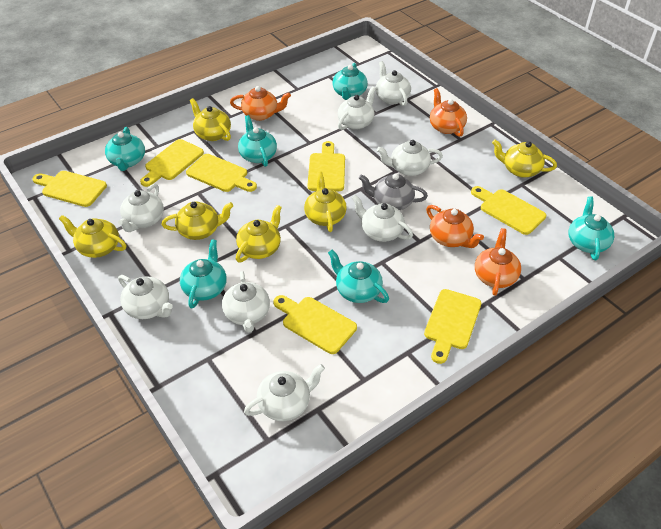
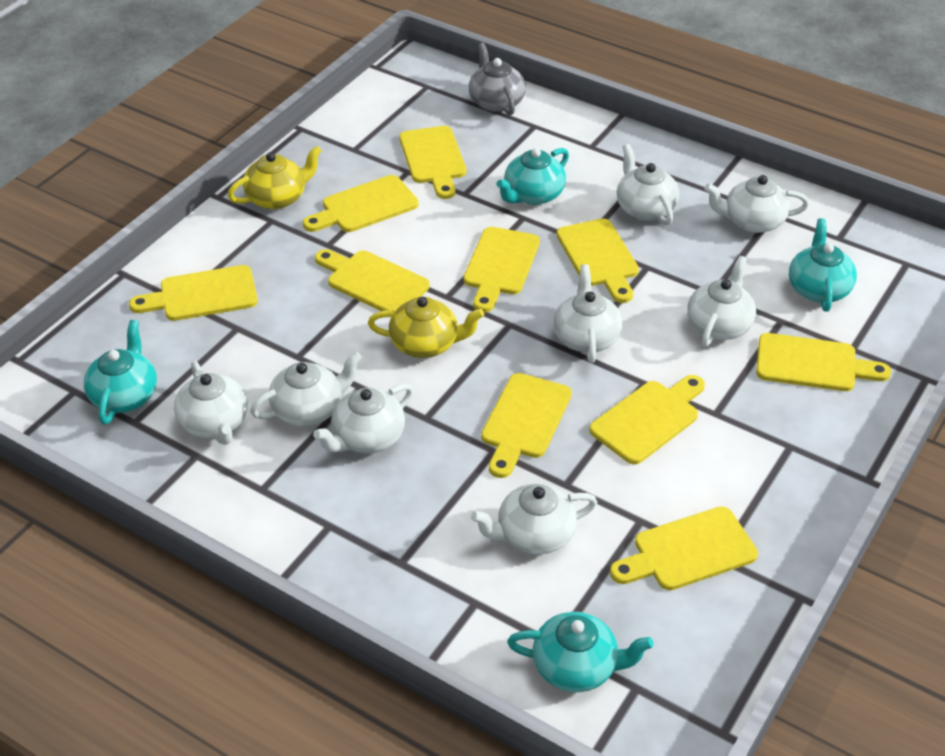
orange teapot: [230,86,291,121] [426,205,484,248] [430,88,467,137] [475,228,521,296] = 4 -> none = 0
turquoise teapot: [105,127,145,171] [180,239,227,309] [238,115,277,167] [328,250,389,303] [332,63,368,100] [569,196,614,260] = 6 -> [84,320,157,425] [496,148,569,205] [507,612,653,692] [789,218,857,312] = 4
yellow cutting board: [32,171,107,207] [140,139,204,187] [186,154,257,192] [273,295,357,354] [308,141,345,191] [424,289,481,364] [471,186,546,235] = 7 -> [129,265,258,321] [303,175,419,232] [315,249,430,311] [399,126,466,199] [463,227,540,312] [481,373,572,478] [557,219,639,303] [589,375,705,465] [610,506,758,590] [756,333,891,391] = 10
yellow teapot: [59,215,126,258] [161,202,233,240] [190,98,231,141] [236,205,282,262] [304,172,347,232] [492,140,557,178] = 6 -> [228,145,322,209] [368,297,484,358] = 2

